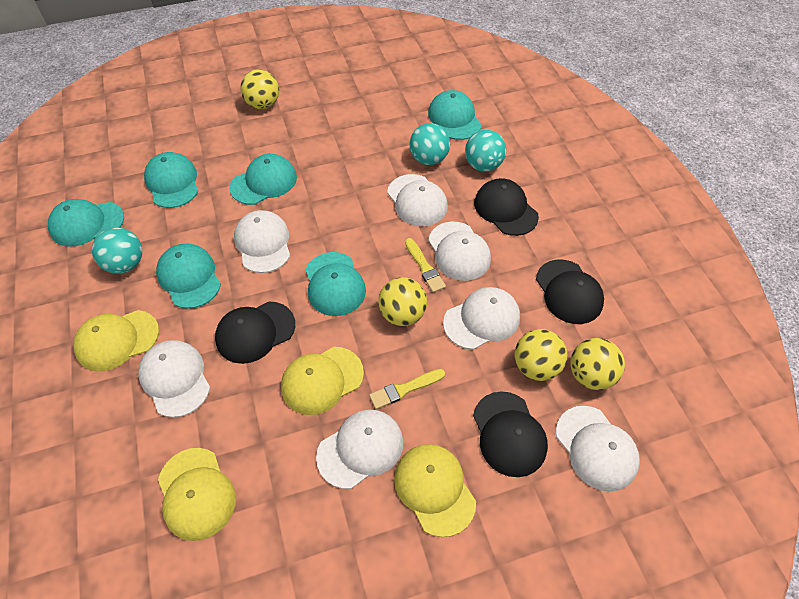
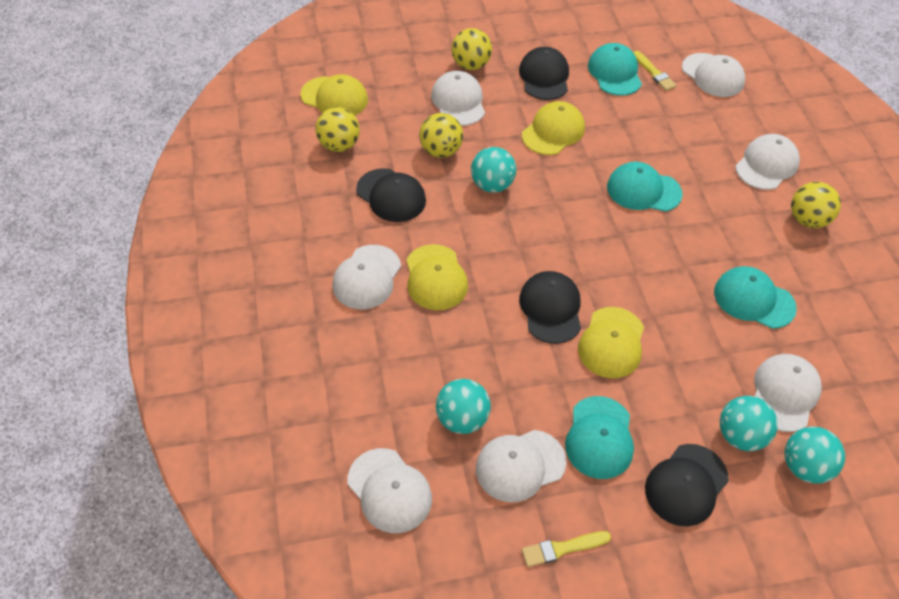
turquoise ball: [92,227,143,274] [410,123,450,165] [465,130,506,172] = 3 -> [436,379,491,434] [471,147,516,193] [720,396,778,451] [784,427,845,484] = 4
turquoise cap: [48,199,124,247] [144,152,198,208] [156,244,221,309] [230,154,297,205] [306,252,366,316] [428,90,482,140] = 6 -> [565,396,634,479] [588,43,642,96] [607,162,683,212] [714,266,797,329] = 4

